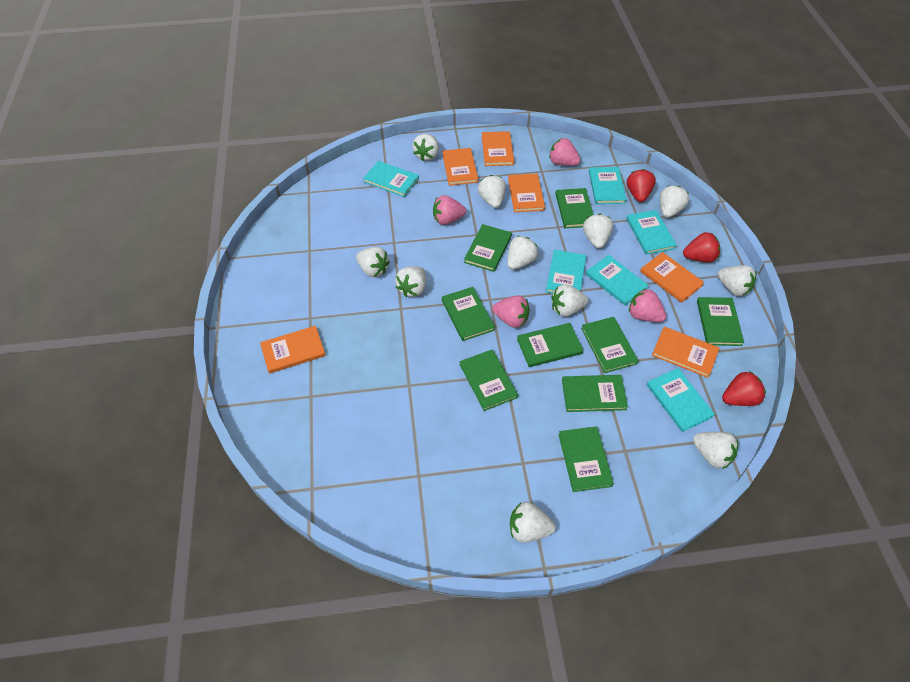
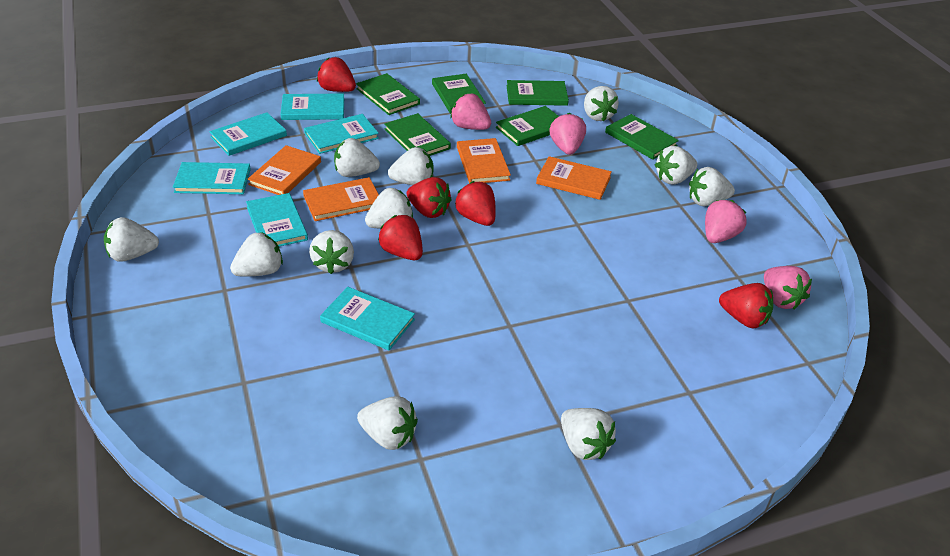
green book: [442,287,495,341] [460,350,518,411] [464,224,512,272] [517,323,583,367] [555,188,594,228] [558,426,614,492] [562,375,628,412] [581,317,639,373] [697,297,744,346] = 9 -> [356,73,420,115] [384,113,451,156] [432,74,486,114] [496,106,559,146] [506,80,569,106] [605,114,679,160] = 6
orange book: [260,326,326,374] [442,148,478,186] [482,131,514,166] [508,174,545,212] [640,252,704,303] [652,327,719,378] = 6 -> [247,145,321,195] [303,177,379,221] [457,138,511,183] [536,156,612,200] = 4
red strawberry: [627,169,656,202] [683,232,720,262] [722,371,766,406] = 3 -> [317,57,356,92] [378,215,423,260] [406,177,452,218] [455,181,496,226] [719,283,773,328] = 5

